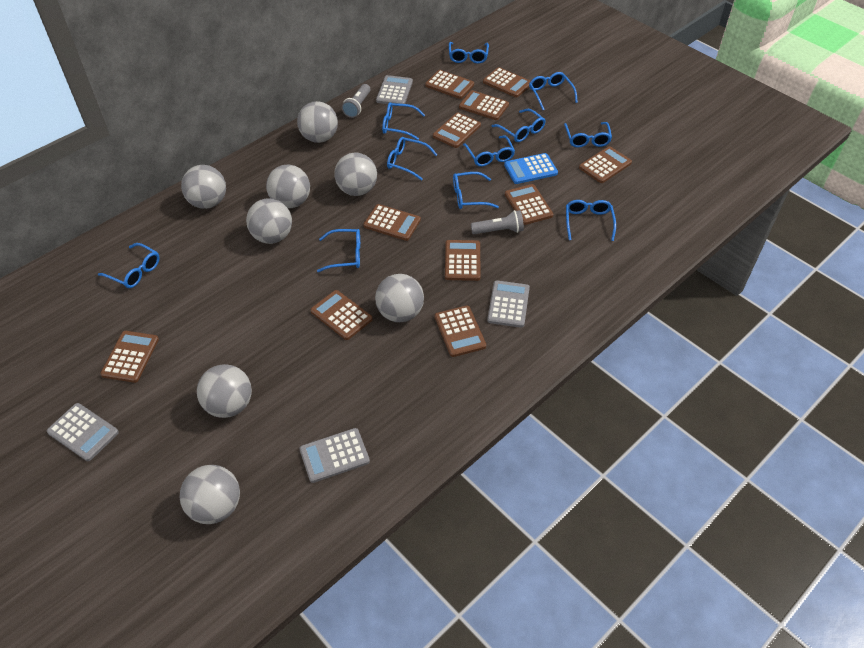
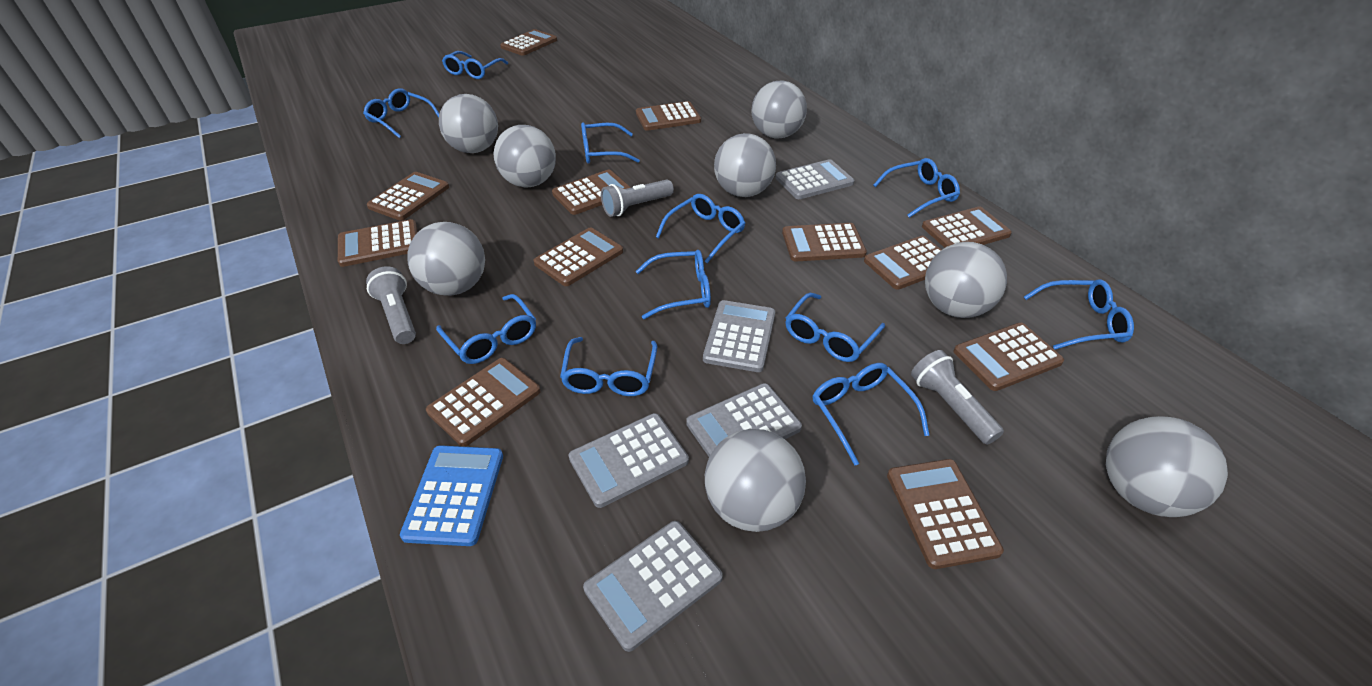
brown calculator: [100,331,159,383] [310,290,373,340] [363,204,421,241] [425,70,474,99] [433,112,481,148] [435,306,486,357] [445,240,481,281] [459,90,509,120] [483,67,531,97] [505,184,553,225] [579,146,632,183] = 11 -> [338,219,418,267] [367,172,449,221] [426,358,541,447] [500,29,557,56] [534,227,623,286] [552,170,631,215] [636,101,701,131] [782,223,867,261] [864,236,942,290] [887,459,1004,569] [922,207,1012,248] [953,323,1064,391] = 12
grey calculator: [47,403,119,461] [299,428,370,483] [376,75,413,104] [487,280,530,328] = 4 -> [568,413,689,508] [583,521,723,652] [686,383,802,457] [703,300,775,372] [776,159,854,199] = 5
grey flashlight: [342,84,371,118] [471,210,524,234] = 2 -> [366,266,416,344] [601,180,674,217] [911,350,1004,445] = 3

